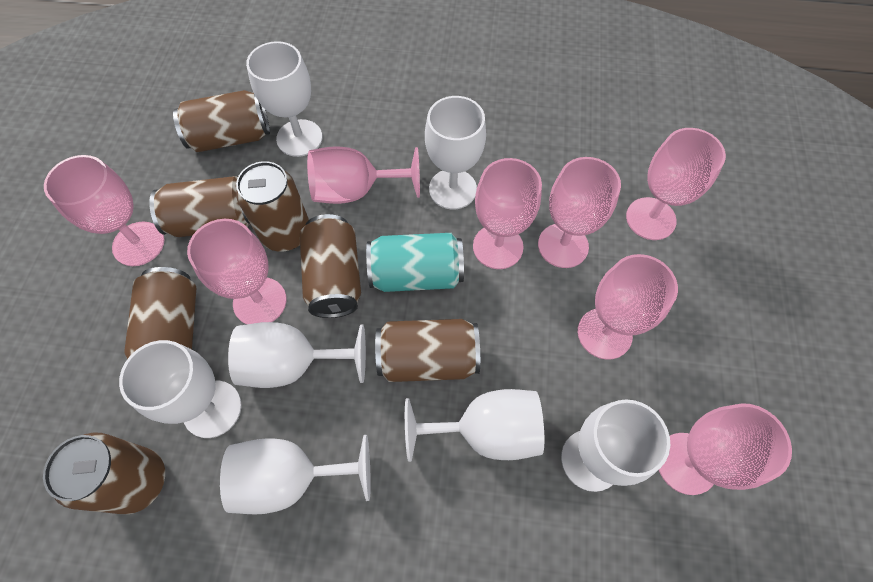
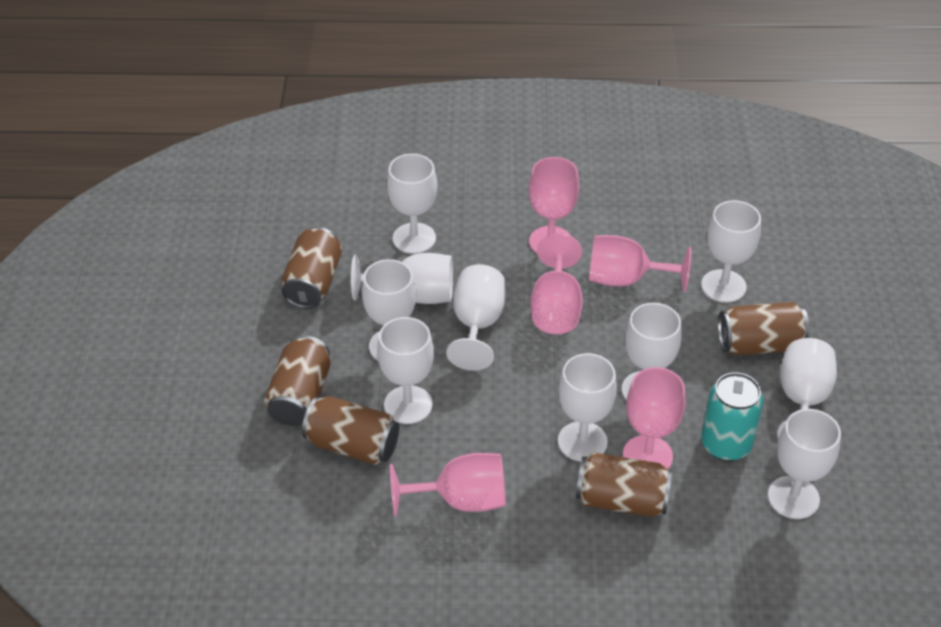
brown can: [43,433,165,514] [124,267,197,359] [149,176,250,237] [173,90,270,152] [236,161,309,251] [300,214,361,318] [375,319,480,382] = 7 -> [264,335,331,426] [281,227,342,309] [302,396,399,465] [576,452,672,517] [718,302,809,355] = 5
pink goblet: [44,155,165,266] [187,219,287,324] [307,146,420,204] [473,158,542,269] [538,157,621,268] [578,254,678,360] [626,128,726,240] [659,403,792,495] = 8 -> [390,453,506,516] [529,157,579,253] [531,234,583,334] [589,235,691,292] [623,367,686,469] = 5
white goblet: [119,340,242,438] [220,435,371,514] [228,322,366,388] [246,41,322,157] [405,389,544,462] [425,96,486,209] [561,399,670,492] = 7 -> [351,253,453,304] [362,259,416,361] [377,317,434,424] [387,154,437,254] [446,264,505,371] [558,353,617,462] [622,303,682,400] [701,200,761,303] [768,409,841,519] [777,338,837,438] = 10

